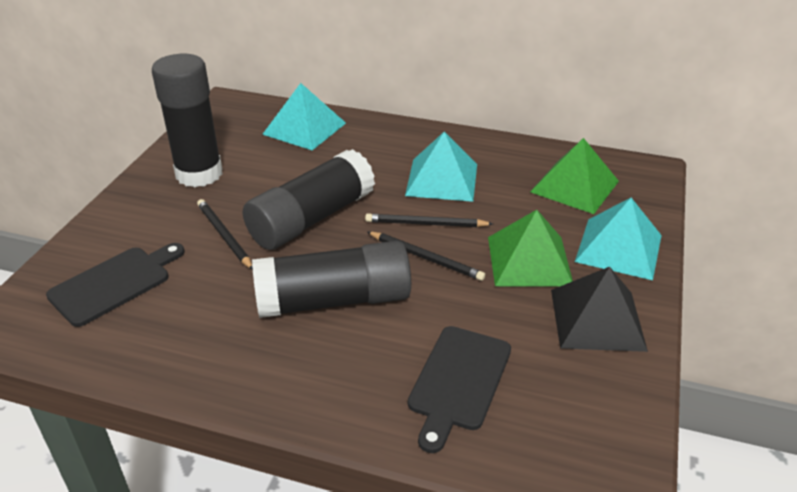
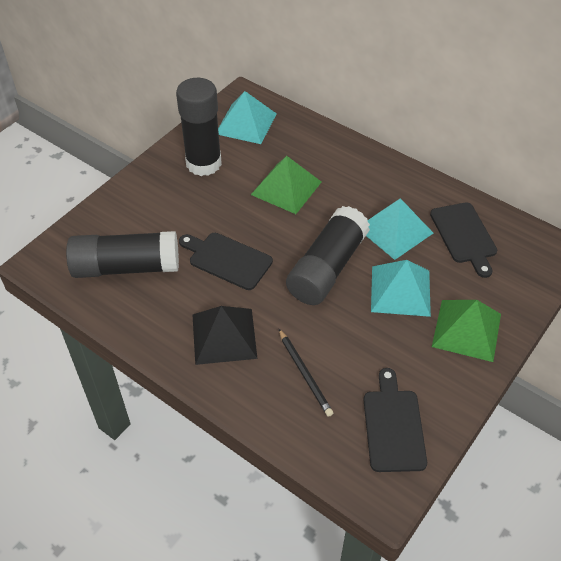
black cutting board: [46,243,184,327] [408,326,511,453] = 2 -> [179,233,273,290] [364,368,427,472] [430,202,497,278] = 3
black pencil: [197,199,253,270] [365,213,493,227] [367,231,485,281] = 3 -> [279,329,333,417] = 1

